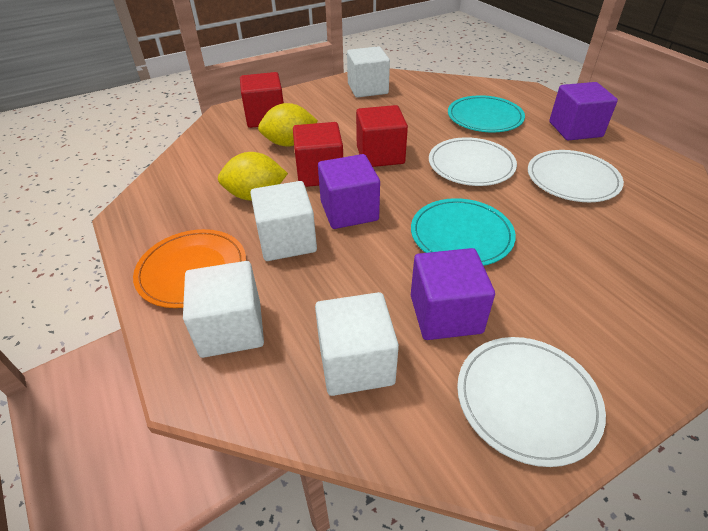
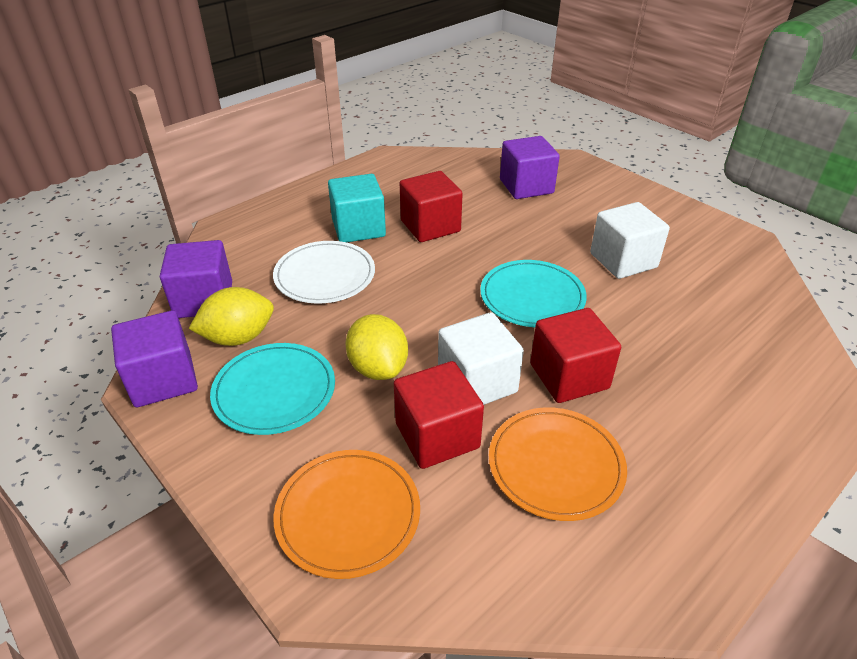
orange plate: [133,229,246,308] = 1 -> [273,450,420,579] [489,407,627,521] = 2
turquoise cube: none = 0 -> [328,174,386,242] = 1
white cube: [183,261,264,358] [250,181,317,261] [315,292,399,396] [347,46,390,98] = 4 -> [438,312,524,405] [590,202,670,279] = 2
white plate: [429,137,517,186] [457,337,606,467] [528,150,624,202] = 3 -> [273,241,375,304] = 1

